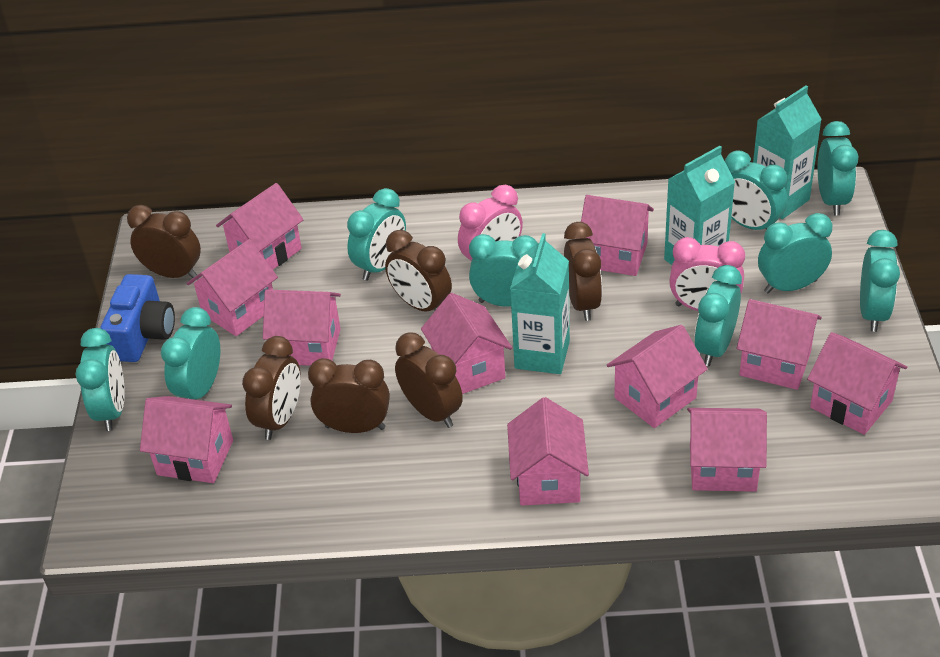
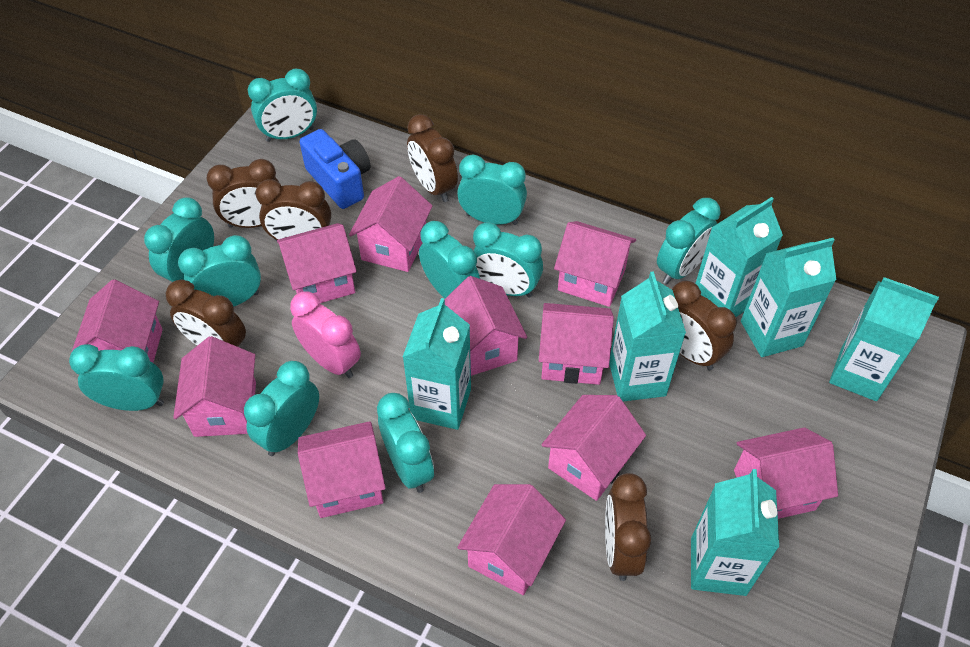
pink clock: [458,185,523,261] [669,237,745,311] = 2 -> [290,291,361,378] = 1
turquoise carton: [510,233,570,374] [664,146,735,265] [753,85,822,219] = 3 -> [403,298,471,430] [609,271,686,401] [691,469,779,596] [695,197,783,317] [741,238,836,357] [829,277,939,401] = 6
turquoise clock: [76,328,125,431] [161,307,220,400] [347,188,406,281] [469,234,538,307] [694,265,742,366] [725,151,788,230] [758,213,832,294] [818,121,858,215] [860,230,900,332] = 9 -> [69,344,164,411] [144,197,214,282] [178,235,261,307] [244,361,319,456] [248,68,317,142] [377,393,434,493] [419,221,480,298] [457,155,527,225] [473,222,543,298] [657,198,721,284] = 10

